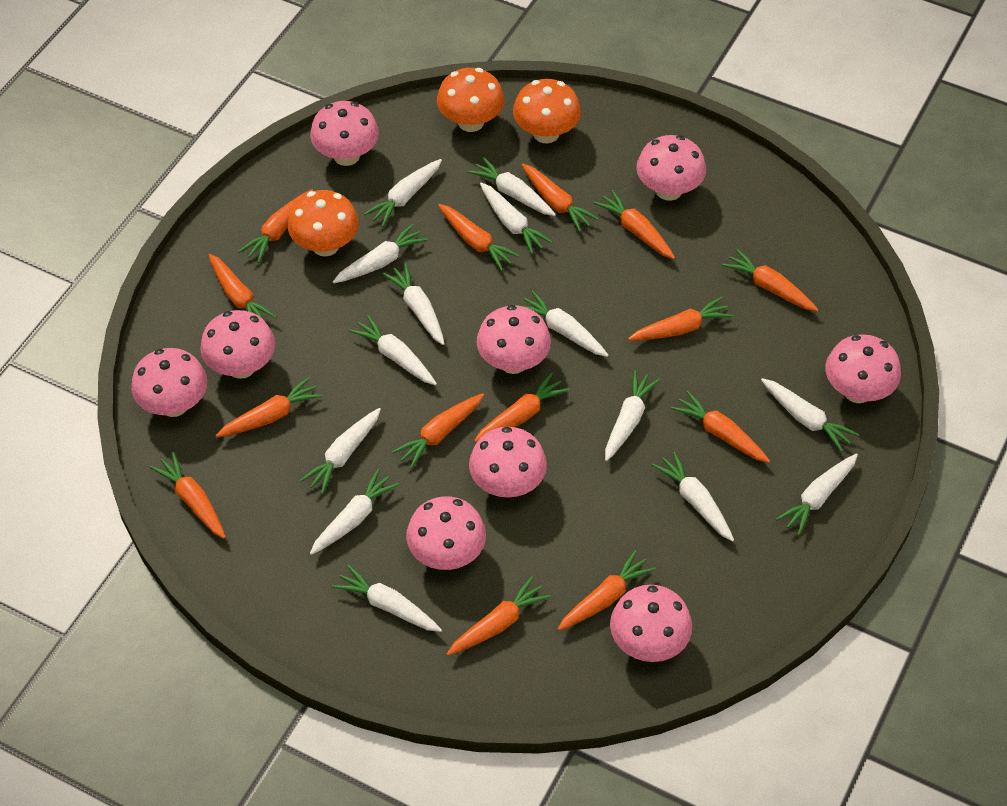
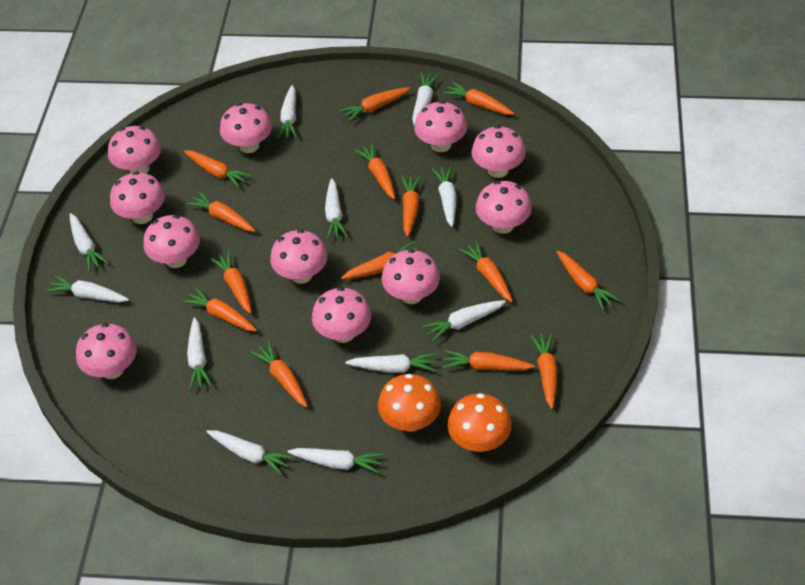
orange mushroom: [288,190,359,257] [437,68,504,132] [513,79,581,143] = 3 -> [378,374,441,432] [447,393,512,452] = 2
pink mushroom: [131,348,207,417] [200,310,275,379] [310,101,379,166] [406,496,486,570] [469,427,547,497] [476,305,551,374] [610,585,692,662] [636,135,706,201] [825,334,901,403] = 9 -> [76,323,137,379] [108,126,161,173] [110,171,165,224] [143,215,200,268] [220,103,272,153] [270,229,328,284] [312,287,371,343] [381,249,440,304] [414,101,467,152] [471,125,526,178] [476,181,532,234] = 11
white carrot: [300,408,381,494] [310,469,400,555] [332,565,442,632] [333,224,428,283] [349,315,437,385] [364,159,442,227] [383,263,445,345] [467,157,556,216] [480,183,553,254] [516,290,609,357] [605,370,660,461] [652,451,734,542] [761,378,859,452] [776,454,858,536] = 14 -> [46,276,129,302] [70,213,108,272] [187,317,212,390] [206,430,293,476] [278,85,297,139] [287,448,383,474] [325,178,348,240] [345,353,436,373] [412,72,439,124] [422,300,506,342] [432,166,456,227] = 11

